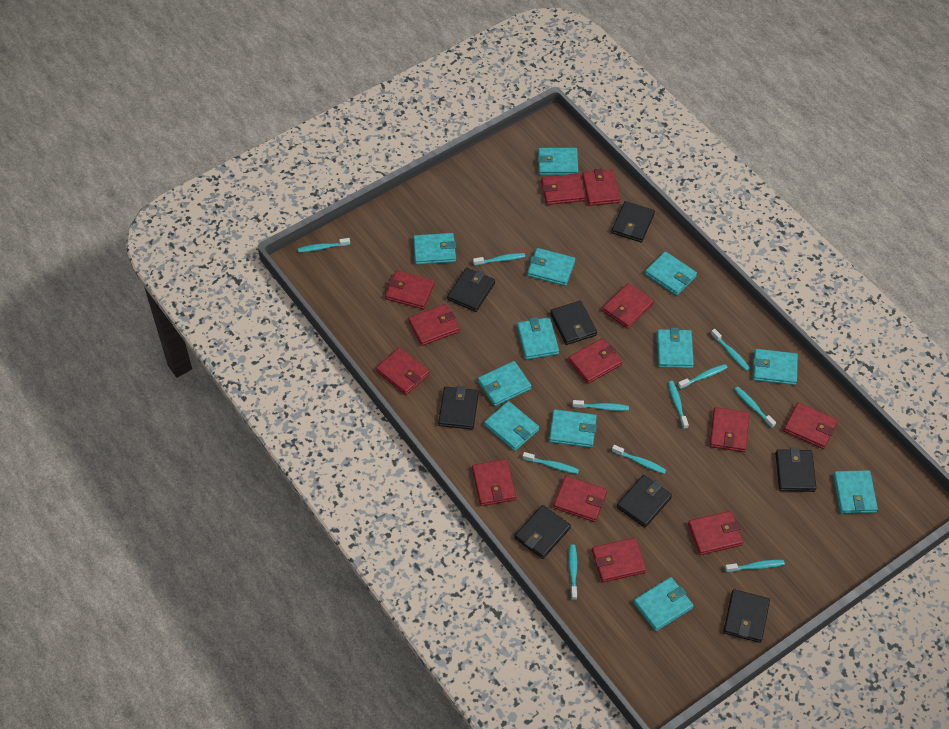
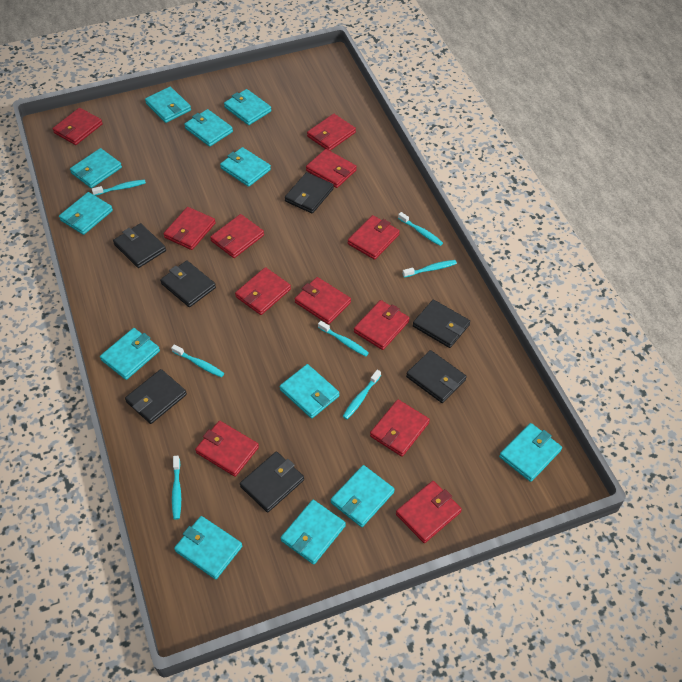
black wallet: [438,386,479,430] [447,267,495,312] [515,505,571,559] [550,301,597,345] [611,201,655,242] [616,475,672,528] [723,589,770,643] [775,448,816,492] = 8 -> [113,223,166,268] [125,369,187,424] [160,260,216,307] [240,452,304,512] [285,172,334,214] [406,350,467,403] [413,299,470,348] = 7
red wallet: [376,347,430,395] [385,271,435,309] [408,304,460,346] [472,459,516,506] [541,173,585,205] [553,476,607,522] [568,338,622,384] [582,169,620,206] [592,538,646,582] [602,283,654,329] [688,511,743,555] [710,407,750,452] [784,402,838,449] = 13 -> [52,108,103,145] [164,207,216,250] [195,421,259,477] [210,214,264,258] [235,267,291,315] [295,277,351,324] [306,149,357,188] [307,114,356,151] [348,215,400,260] [354,300,410,350] [370,399,430,457] [396,481,462,543] = 12
turquoise toothbrush: [298,238,350,252] [473,253,525,266] [523,452,579,474] [569,544,577,600] [573,400,629,411] [612,445,666,474] [668,381,689,429] [678,364,728,389] [711,329,750,371] [725,560,785,572] [734,387,776,428] = 11 -> [92,179,146,196] [171,345,224,377] [172,456,181,519] [318,321,369,356] [343,370,381,419] [398,212,443,246] [403,260,457,278] = 7

